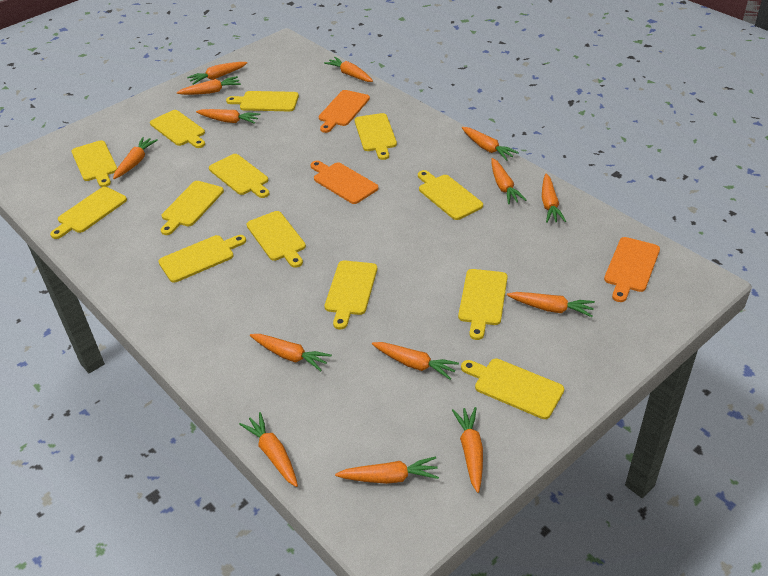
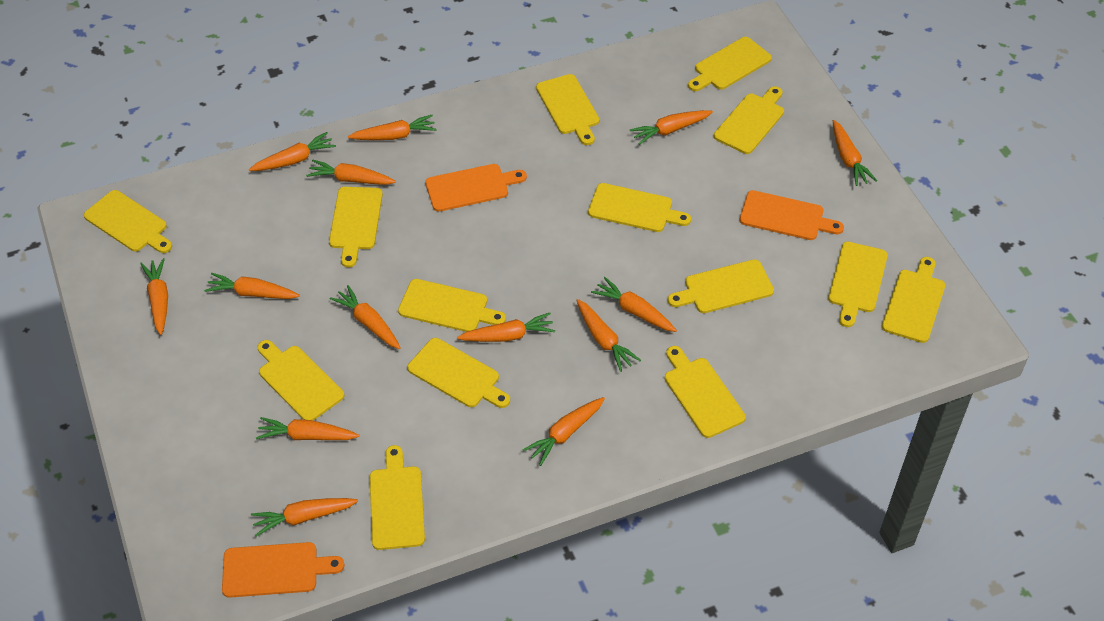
yellow cutting board: [50,187,127,239] [72,140,117,187] [150,110,205,148] [158,235,246,283] [161,181,224,235] [209,154,269,198] [226,91,299,111] [247,211,306,268] [325,260,377,329] [355,113,397,160] [418,170,483,220] [458,269,508,340] [461,359,564,419] = 13 -> [84,190,172,253] [257,340,344,421] [329,187,383,267] [370,445,425,550] [398,279,506,332] [407,338,510,408] [536,74,599,145] [588,183,691,232] [665,346,746,438] [668,259,774,313] [688,37,772,91] [714,86,784,154] [828,242,888,327] [882,257,945,343] = 14

